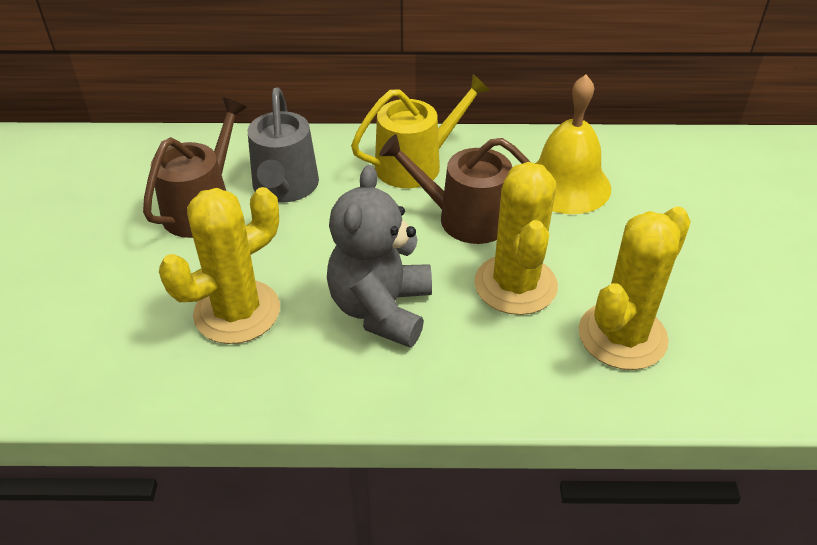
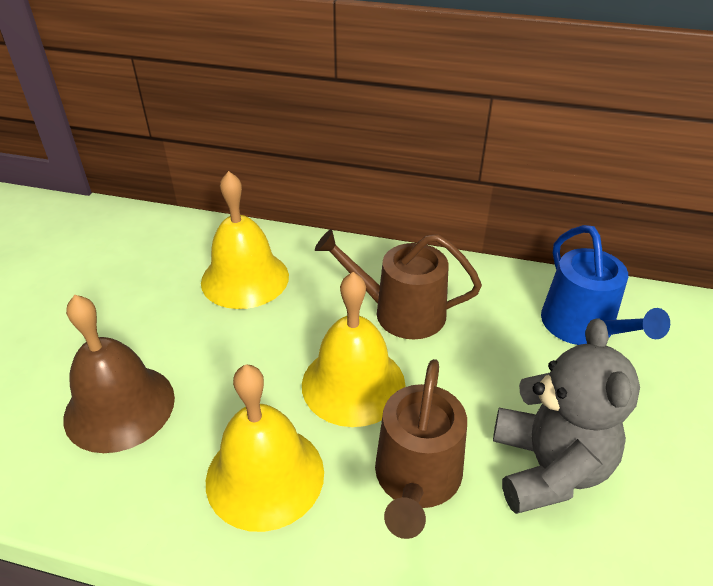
blue watering can: none = 0 -> [541,225,670,345] = 1
brown bell: none = 0 -> [63,295,175,453] = 1
grey watering can: [248,88,319,202] = 1 -> none = 0
yellow bell: [535,75,611,214] = 1 -> [201,171,289,309] [206,365,324,532] [302,272,406,427] = 3
yellow cactus: [159,187,280,344] [474,162,558,315] [578,206,691,370] = 3 -> none = 0
yellow watering can: [351,74,491,188] = 1 -> none = 0

